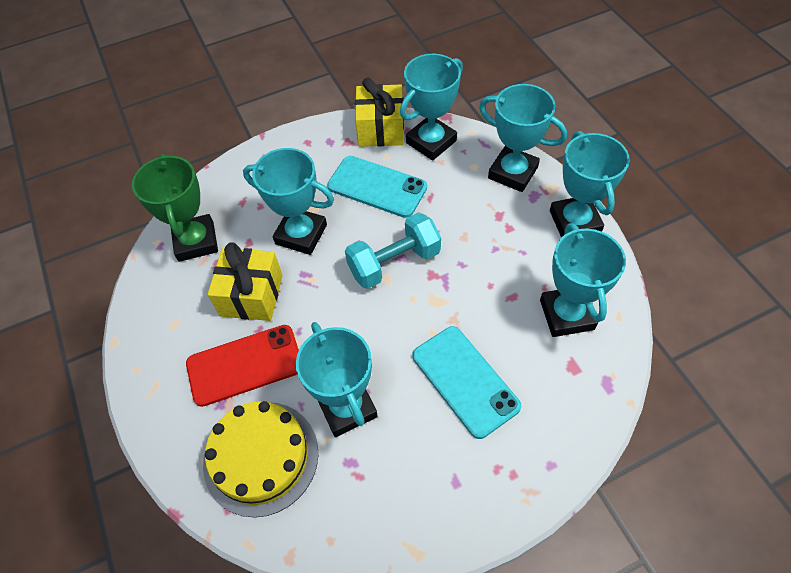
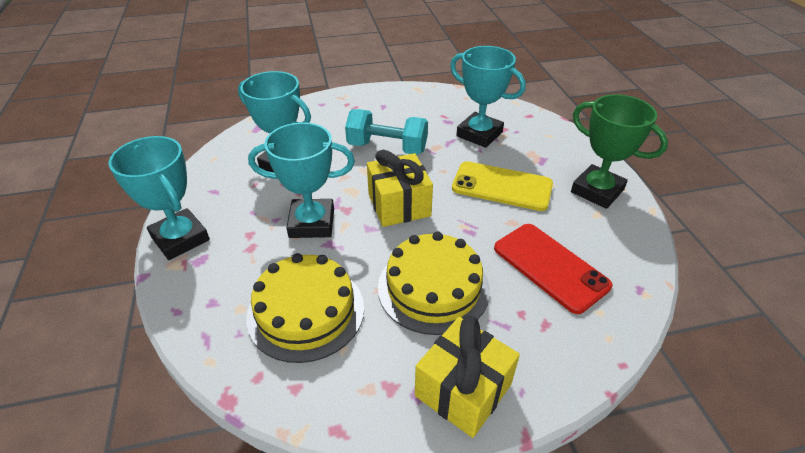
turquoise phone: [327,156,427,218] [413,326,521,439] = 2 -> none = 0
turquoise trophy: [243,148,334,255] [296,322,378,437] [400,54,463,161] [479,84,567,192] [540,223,626,337] [550,131,630,237] = 6 -> [109,136,210,260] [238,71,311,172] [248,122,355,238] [450,46,526,148] = 4
yellow cake: [203,401,318,517] = 1 -> [246,253,364,363] [378,232,490,335] = 2
yellow phone: none = 0 -> [452,161,553,211] = 1

